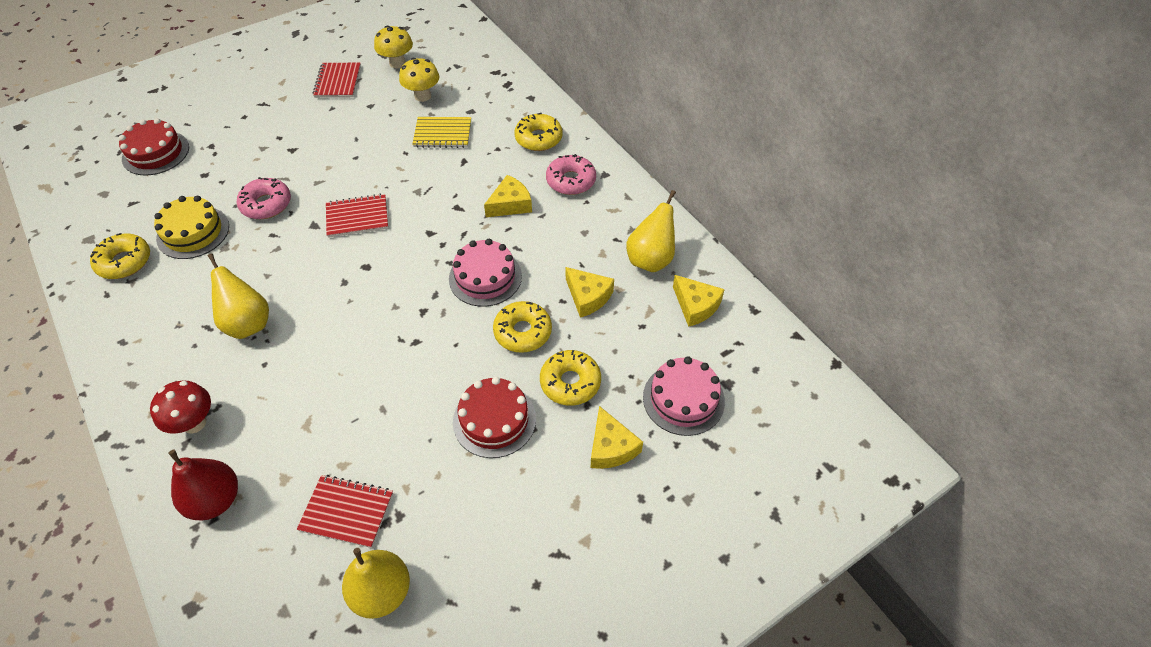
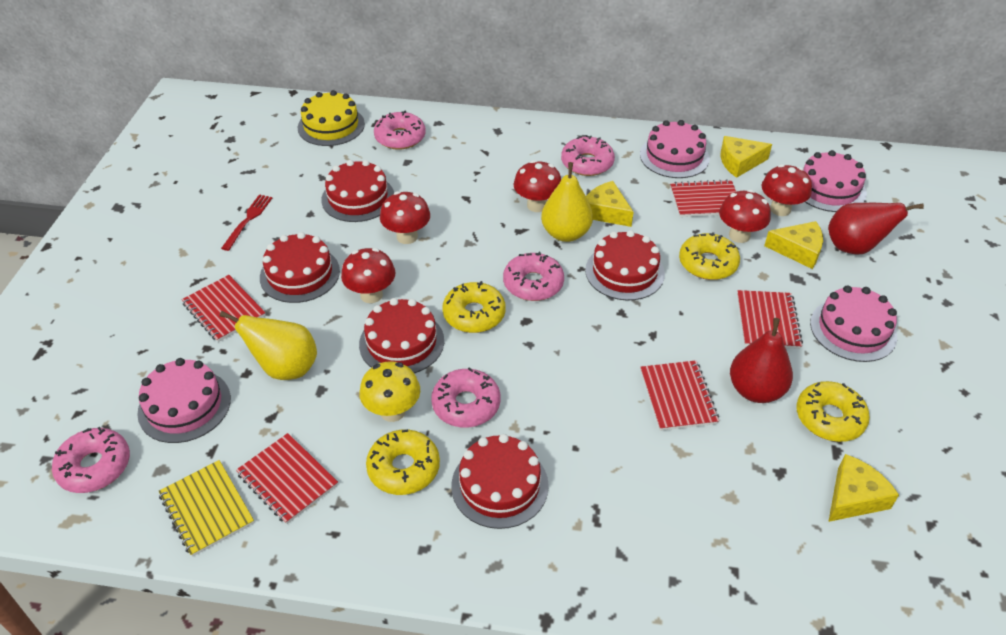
pink cake: [449,239,522,307] [643,356,725,436] = 2 -> [137,358,231,443] [640,120,710,178] [803,150,867,212] [810,286,897,362] = 4
pink donut: [237,177,291,219] [546,154,596,195] = 2 -> [52,427,130,493] [374,111,426,150] [431,367,500,427] [503,252,564,301] [561,135,615,176] = 5
red cake: [119,118,189,175] [453,377,536,458] = 2 -> [260,232,340,303] [321,160,394,222] [359,298,444,373] [451,434,549,529] [585,230,665,301] = 5
red fork: none = 0 -> [221,194,272,251] = 1
red mushroom: [150,380,211,434] = 1 -> [341,248,396,303] [380,191,430,244] [514,160,561,212] [719,190,771,243] [761,164,812,216] = 5
red notebook: [297,475,393,548] [313,63,361,98] [326,194,388,238] = 3 -> [181,275,266,342] [236,433,338,524] [640,360,719,431] [670,179,736,217] [737,290,803,349] = 5
red pear: [168,450,238,521] = 1 -> [730,318,793,403] [828,203,924,254] = 2
yellow mushroom: [374,25,413,69] [399,58,439,102] = 2 -> [360,361,420,422] = 1
yellow pear: [208,254,269,339] [342,548,410,619] [626,190,676,272] = 3 -> [220,311,317,380] [541,162,593,242] = 2

